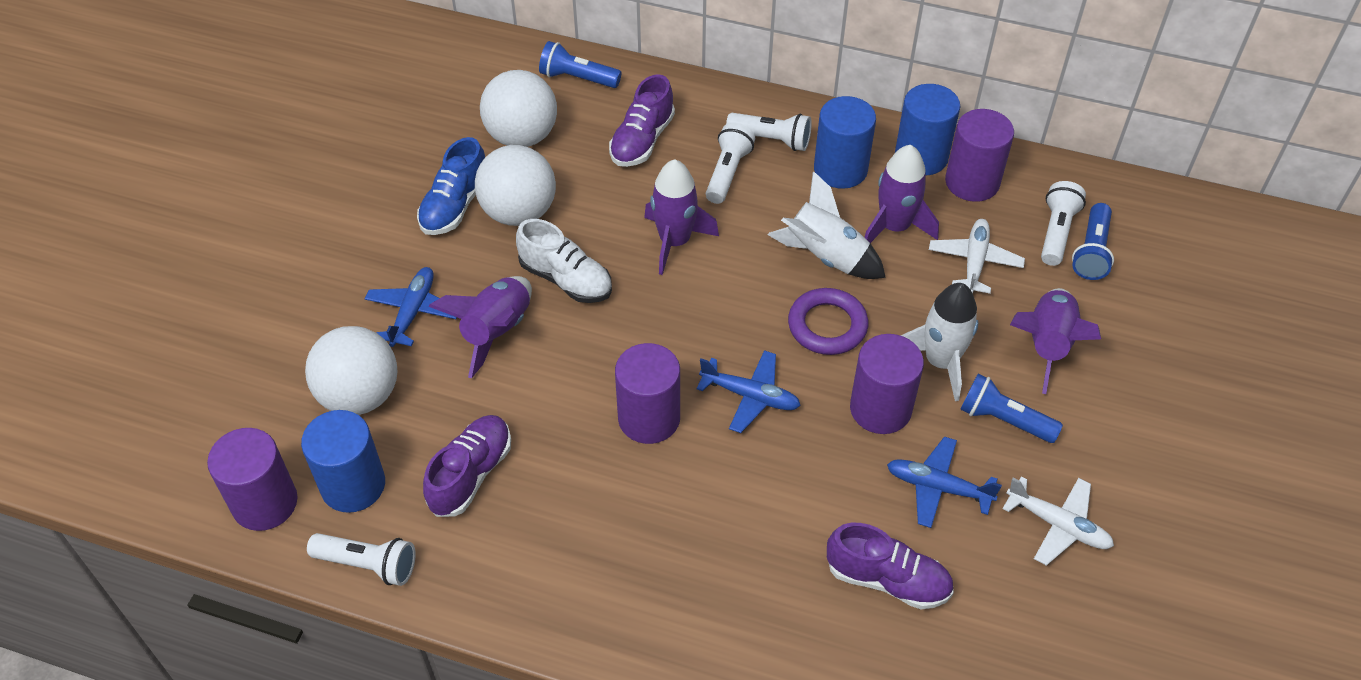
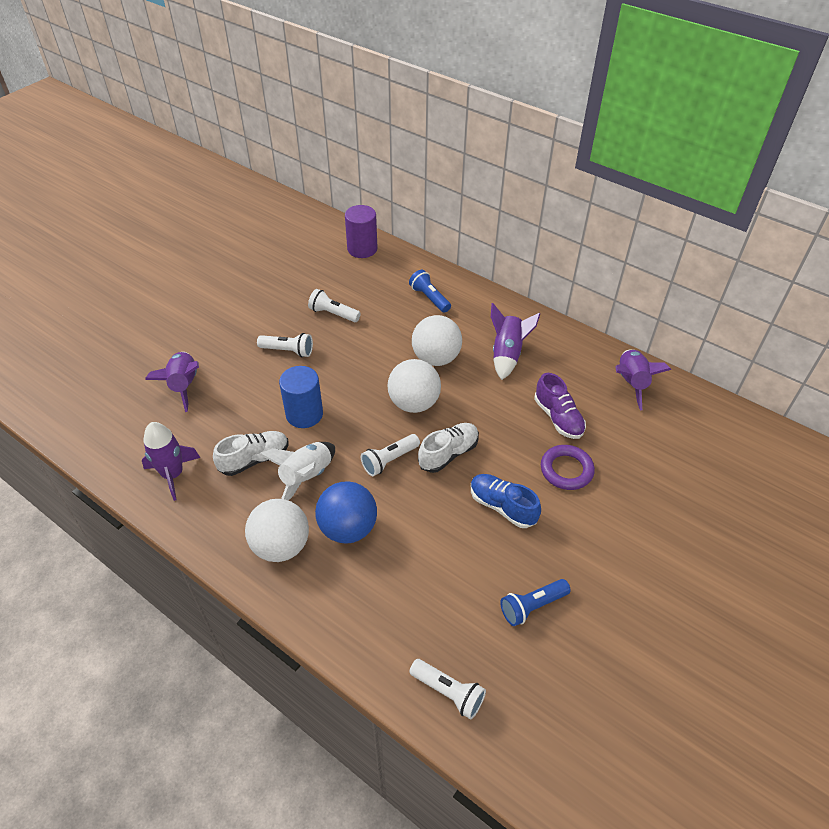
blue ball: none = 0 -> [315,481,377,544] = 1
blue cylinder: [301,410,385,513] [814,96,876,189] [895,84,960,176] = 3 -> [279,366,323,428] = 1
blue flashlight: [539,41,622,88] [960,374,1063,443] [1072,203,1114,280] = 3 -> [409,270,451,313] [500,579,571,626] = 2
blue plane: [365,267,457,347] [696,350,801,433] [887,437,1002,528] = 3 -> none = 0
purple cylinder: [207,428,298,531] [615,343,680,444] [850,334,924,434] [945,109,1014,202] = 4 -> [345,205,378,258] = 1
purple shoe: [423,415,511,517] [609,74,675,167] [827,523,954,609] = 3 -> [534,373,586,439] = 1
white plane: [929,219,1025,294] [1002,477,1114,566] = 2 -> none = 0
white rocket: [768,171,886,279] [901,283,978,401] = 2 -> [259,442,335,500] = 1
white shoe: [516,219,612,303] = 1 -> [213,431,288,476] [418,423,479,473] = 2

